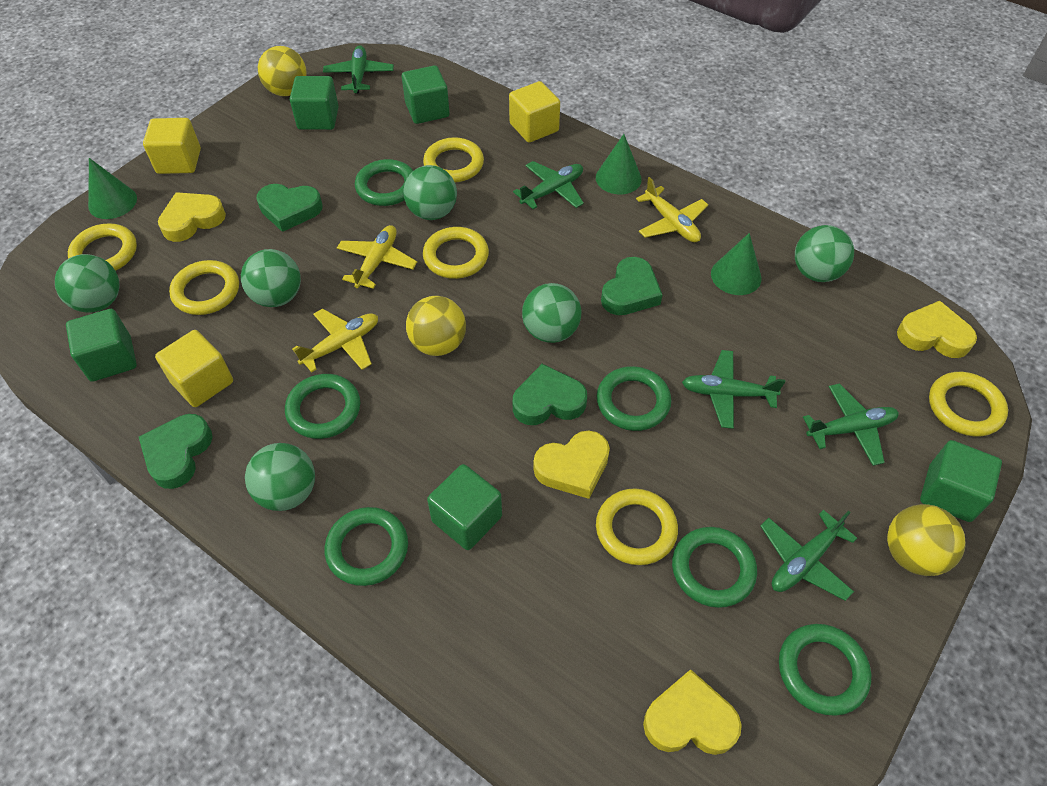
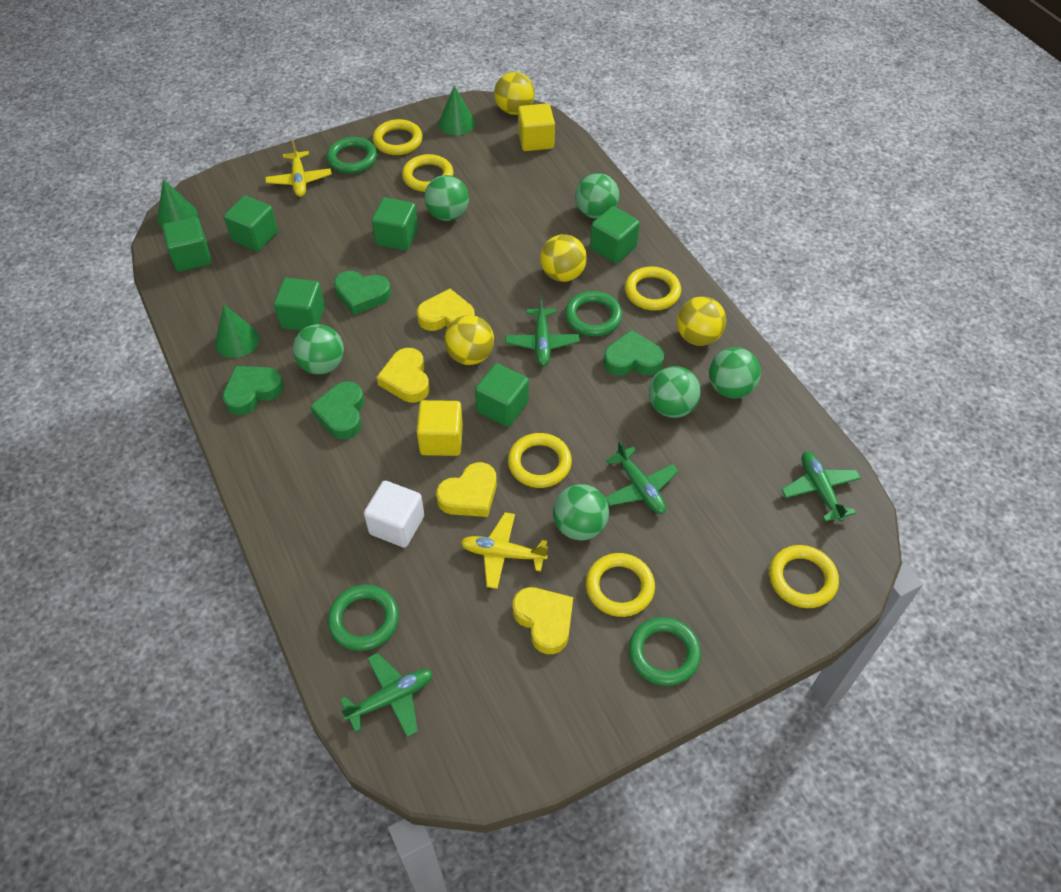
green cube: [66,309,137,382] [290,76,339,130] [402,65,450,124] [427,464,502,550] [920,440,1002,522] = 5 -> [162,217,212,272] [224,196,278,251] [274,278,325,330] [372,197,418,251] [475,363,529,427] [590,206,640,264] = 6
green plane: [323,45,394,94] [513,161,584,209] [682,350,785,429] [760,510,857,601] [803,383,899,466] = 5 -> [340,653,433,737] [505,296,580,366] [605,441,679,514] [781,451,861,522] = 4
green ring: [285,374,360,439] [324,507,408,586] [355,159,413,206] [597,366,671,431] [672,527,757,608] [779,624,871,716] = 6 -> [327,137,377,174] [328,585,399,651] [565,291,622,337] [629,617,701,686] = 4
white cube: none = 0 -> [364,481,424,548] = 1
yellow ball: [258,46,307,96] [406,296,466,356] [887,504,966,576] = 3 -> [444,315,494,365] [494,72,535,115] [540,234,587,282] [677,296,727,346] = 4
yellow cube: [143,118,201,174] [155,330,233,407] [509,81,560,143] = 3 -> [416,400,463,456] [518,103,555,151] = 2
yellow plane: [292,308,378,373] [337,225,417,289] [636,177,708,242] = 3 -> [265,140,332,197] [461,512,548,589] = 2

